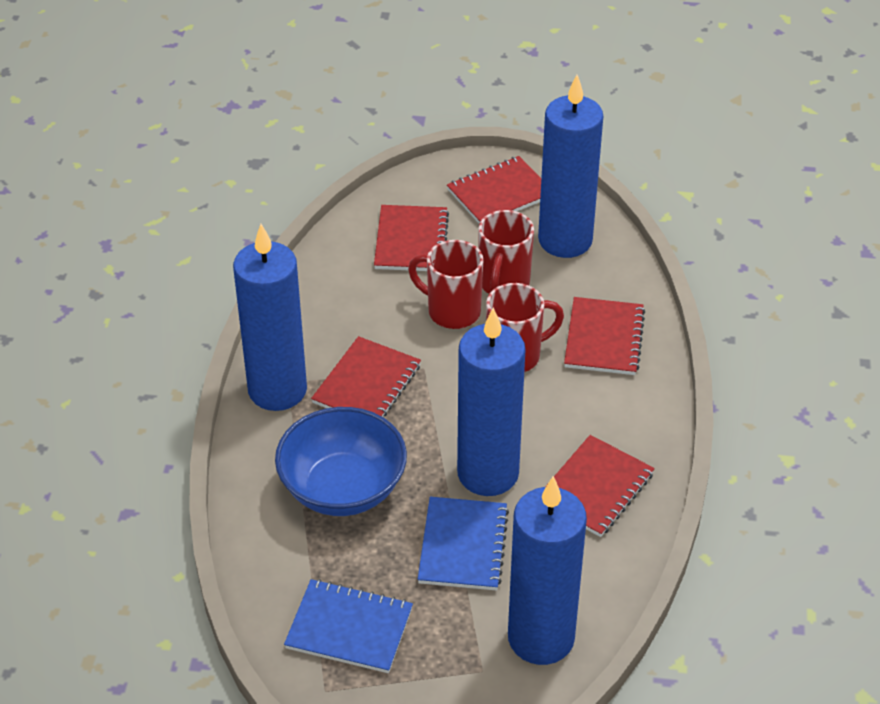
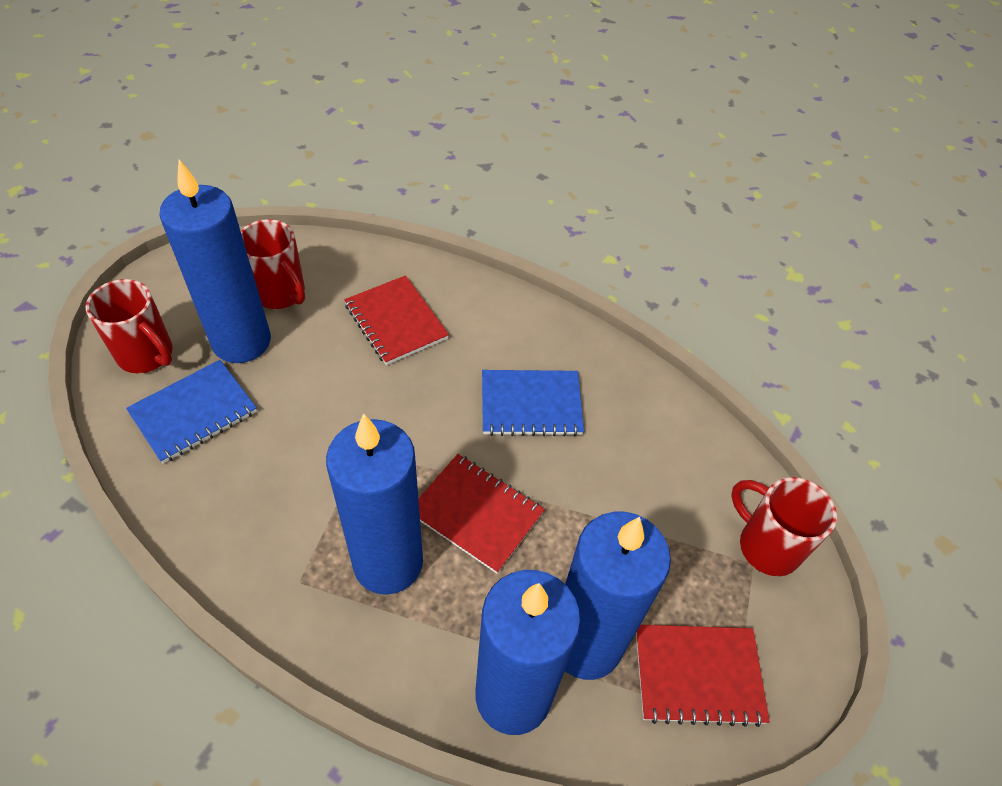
blue bowl: [275,407,407,516] = 1 -> none = 0
red notebook: [311,336,421,417] [374,205,449,271] [447,156,541,224] [545,435,655,537] [564,297,645,375] = 5 -> [344,275,449,365] [418,454,545,574] [636,625,770,727] = 3

